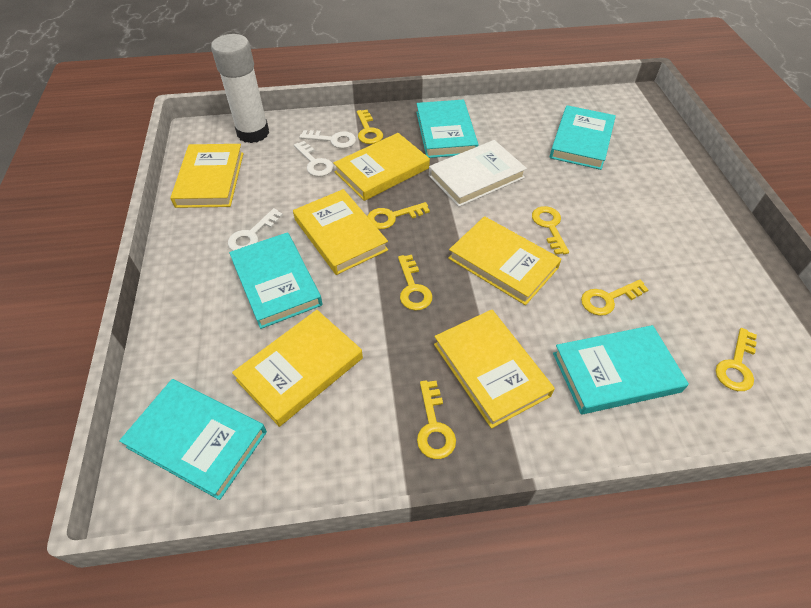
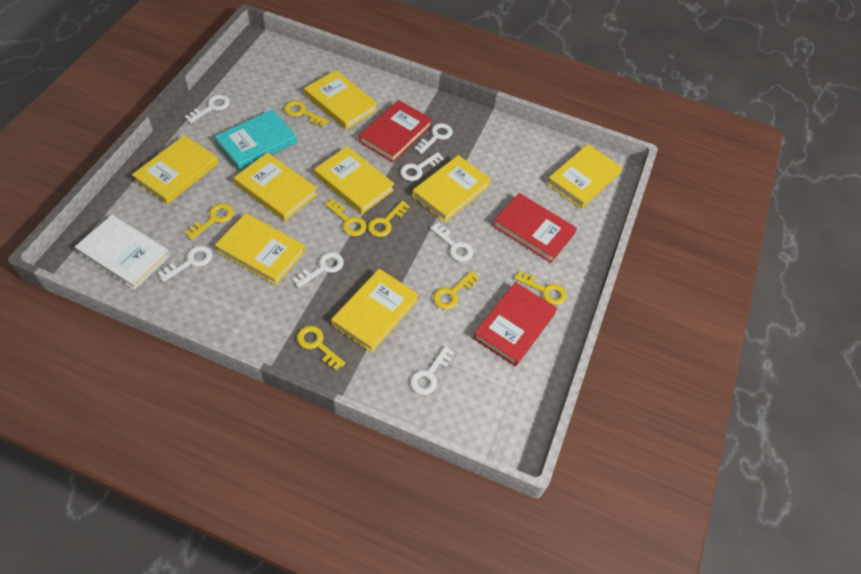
red book: none = 0 -> [359,100,432,163] [473,282,557,366] [493,193,577,263] = 3
turquoise book: [119,379,267,500] [229,232,322,329] [416,100,479,158] [550,105,616,170] [553,325,689,414] = 5 -> [214,110,297,171] = 1
white glue stick: [211,34,269,143] = 1 -> none = 0
white key: [228,208,283,251] [294,141,333,177] [300,130,356,148] = 3 -> [158,246,213,282] [185,94,230,123] [293,252,344,288] [400,152,444,181] [410,346,454,395] [415,123,453,154] [430,223,473,262] = 7
yellow book: [170,144,244,208] [232,310,363,427] [293,189,388,275] [333,133,430,201] [434,310,555,429] [448,216,562,305] = 6 -> [132,135,219,204] [215,213,306,285] [234,152,318,221] [304,70,378,130] [314,146,395,214] [331,269,419,353] [412,155,491,222] [547,144,622,209] = 8

